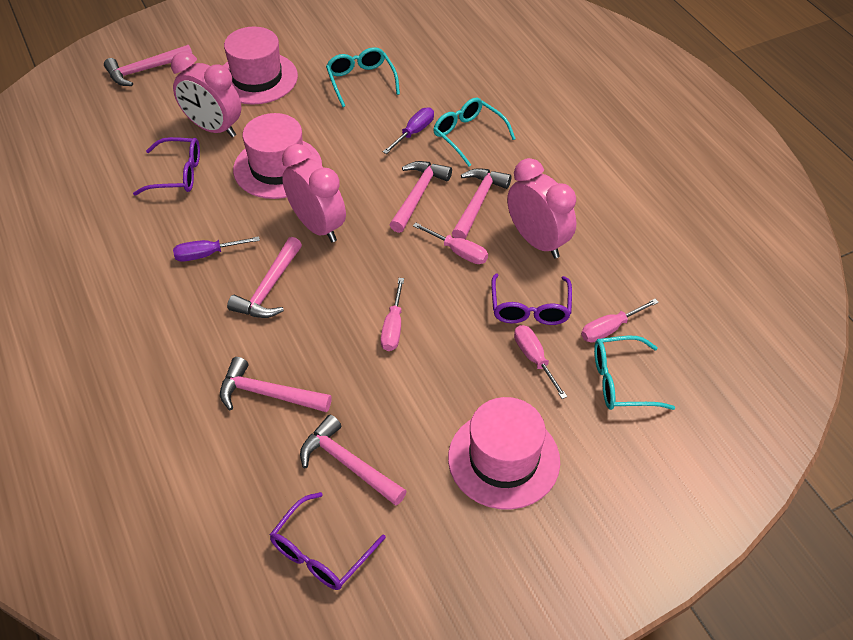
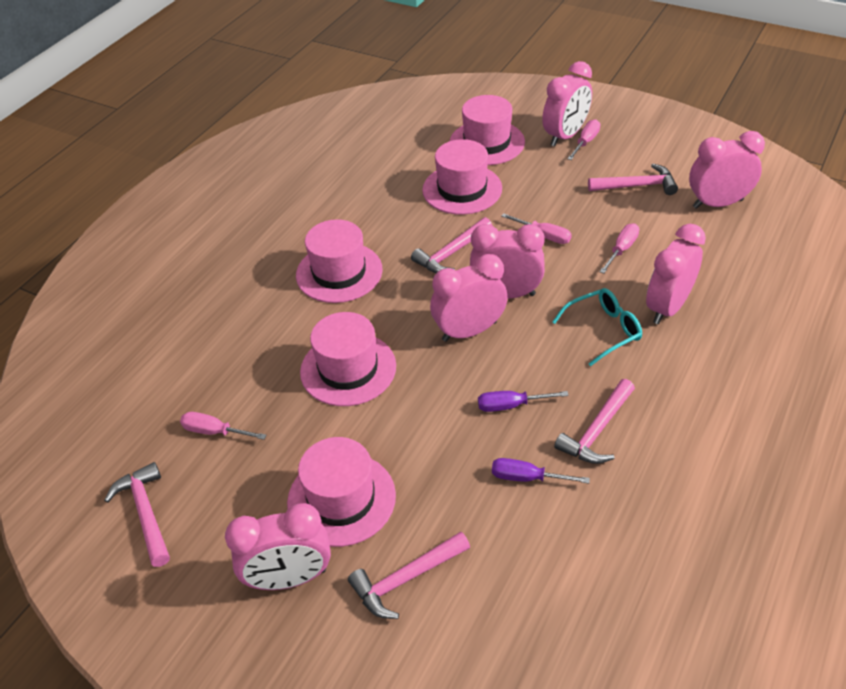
pink clock: [171,52,242,137] [282,144,346,242] [507,158,576,258] = 3 -> [225,503,331,590] [430,254,507,342] [470,224,545,299] [542,61,592,146] [646,224,706,324] [689,131,765,209] = 6
pink hammer: [104,45,192,86] [220,357,332,412] [227,237,302,318] [300,415,407,506] [390,161,452,233] [452,168,511,239] = 6 -> [104,462,170,567] [348,532,470,619] [411,217,492,273] [554,379,635,464] [588,164,678,195] = 5
pink hat: [223,27,298,104] [233,113,322,199] [448,397,560,510] = 3 -> [287,437,396,547] [296,219,383,303] [300,312,396,406] [422,139,502,215] [450,95,525,165] = 5
purple glasses: [133,137,200,196] [270,492,386,590] [491,273,572,325] = 3 -> none = 0
turquoise glasses: [326,47,400,107] [434,98,515,167] [594,336,675,410] = 3 -> [552,288,642,366] = 1

